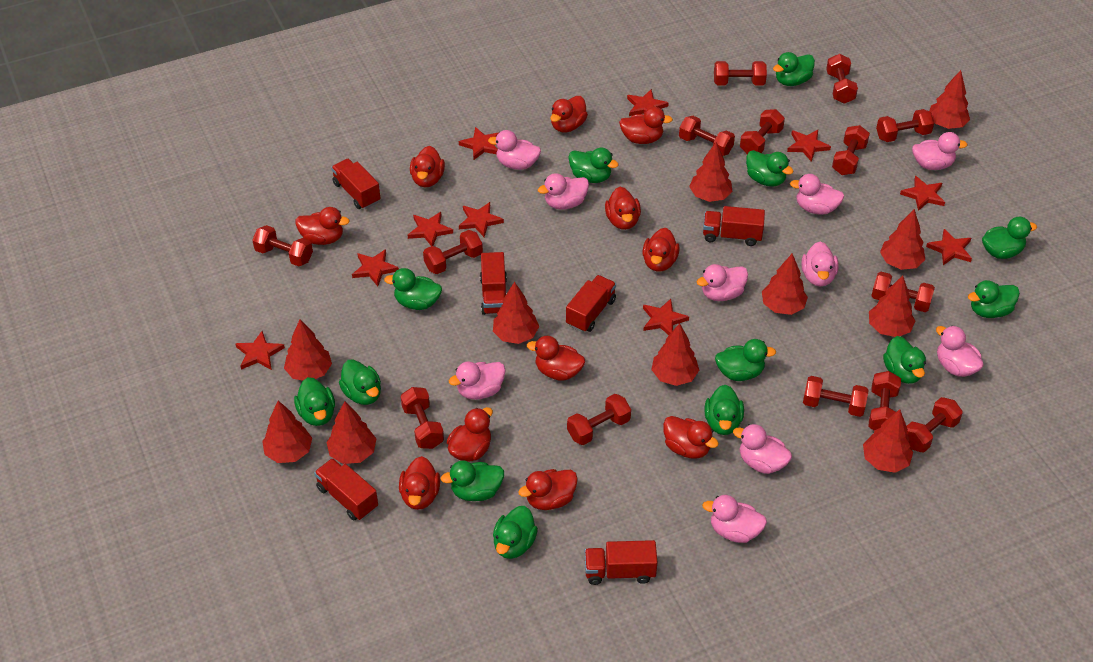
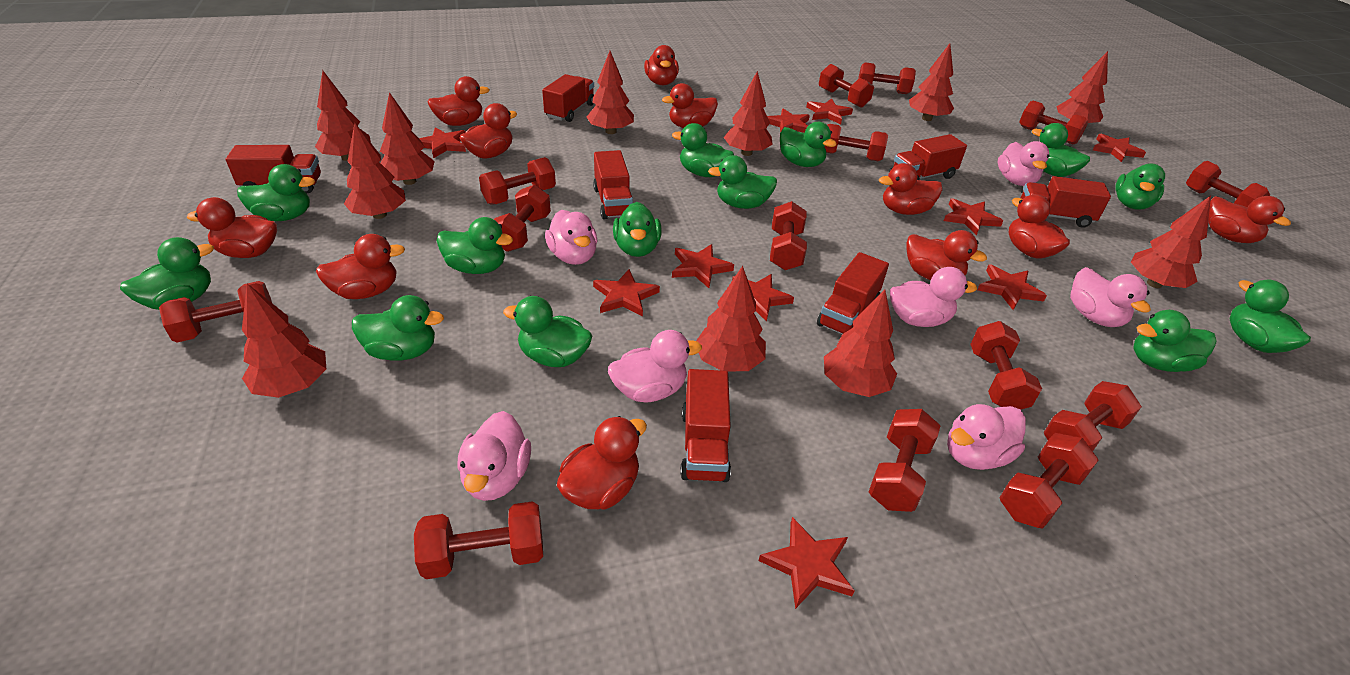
pink duck: [449,362,506,400] [488,130,541,170] [538,173,589,210] [697,264,748,301] [702,495,767,543] [733,424,792,474] [790,174,844,215] [802,241,838,286] [912,132,968,170] [936,326,984,377] = 10 -> [457,411,531,501] [545,210,598,265] [608,330,702,402] [890,267,977,327] [947,404,1026,470] [997,141,1049,186] [1070,267,1151,327] = 7
red truck: [314,458,378,520] [331,159,380,209] [480,252,507,315] [566,275,616,332] [584,540,657,585] [703,206,765,246] = 6 -> [226,145,321,193] [542,74,594,122] [593,150,633,219] [680,369,731,482] [817,252,889,334] [893,134,967,180] [1021,176,1111,228] = 7

